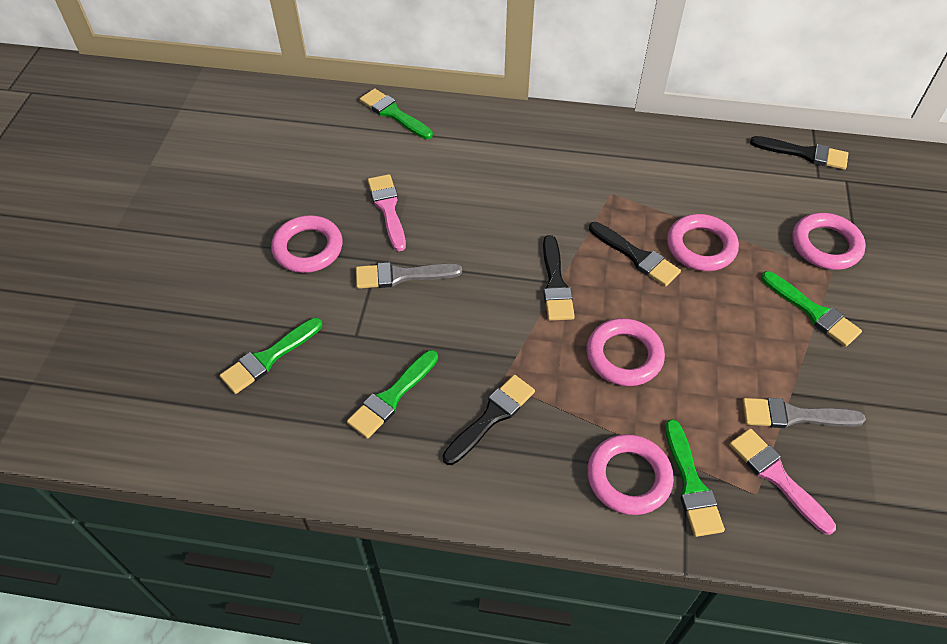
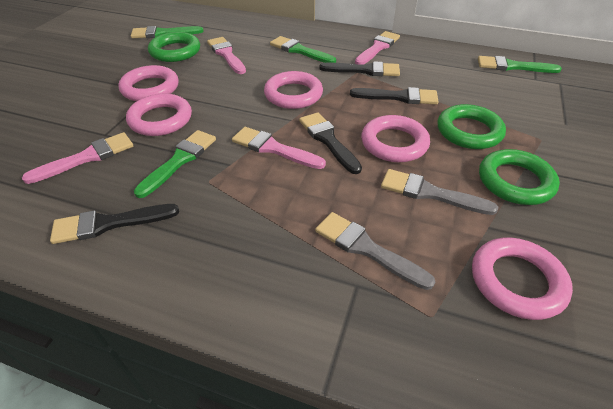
green brush: [220,318,322,394] [347,350,438,439] [360,88,433,139] [665,419,725,537] [761,271,862,347] = 5 -> [131,26,204,38] [134,130,216,198] [270,36,336,63] [478,56,562,73] = 4
green ring: none = 0 -> [148,32,200,62] [437,104,506,149] [479,149,560,205] = 3
pink brush: [368,174,406,251] [729,428,836,535] = 2 -> [22,132,133,184] [207,37,246,74] [232,127,326,169] [355,31,400,65] = 4

